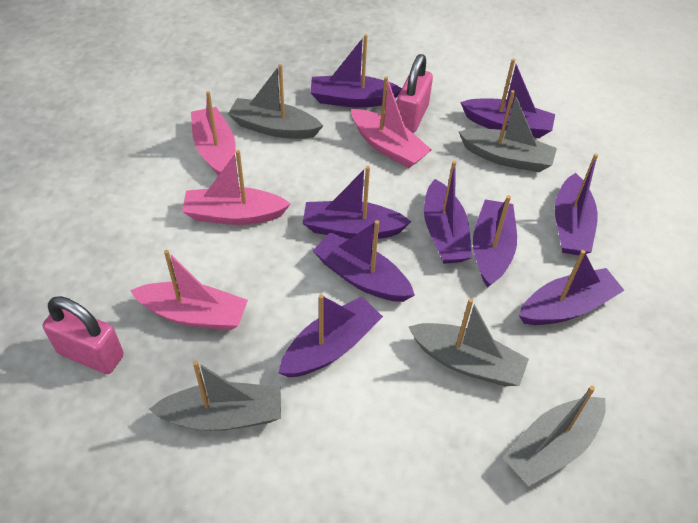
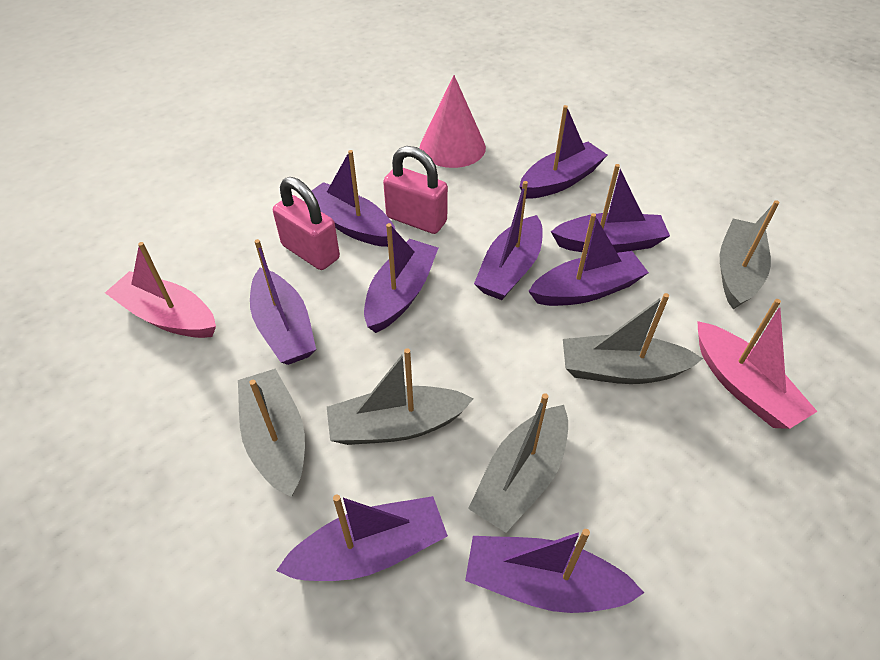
pink boat: [130,250,248,330] [182,150,291,225] [191,91,236,176] [351,76,432,168] = 4 -> [105,242,216,338] [697,299,818,429] = 2
pink cone: none = 0 -> [420,75,486,168] = 1

